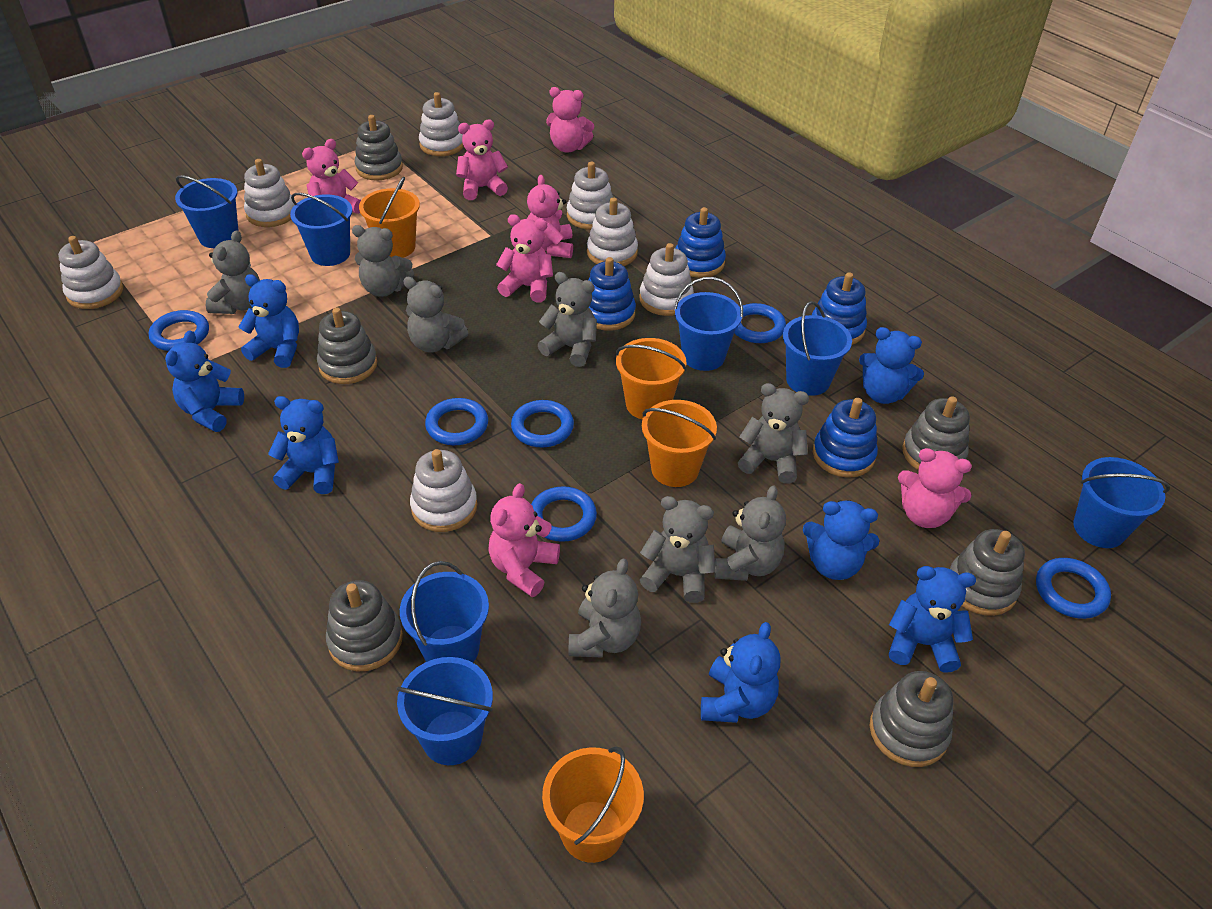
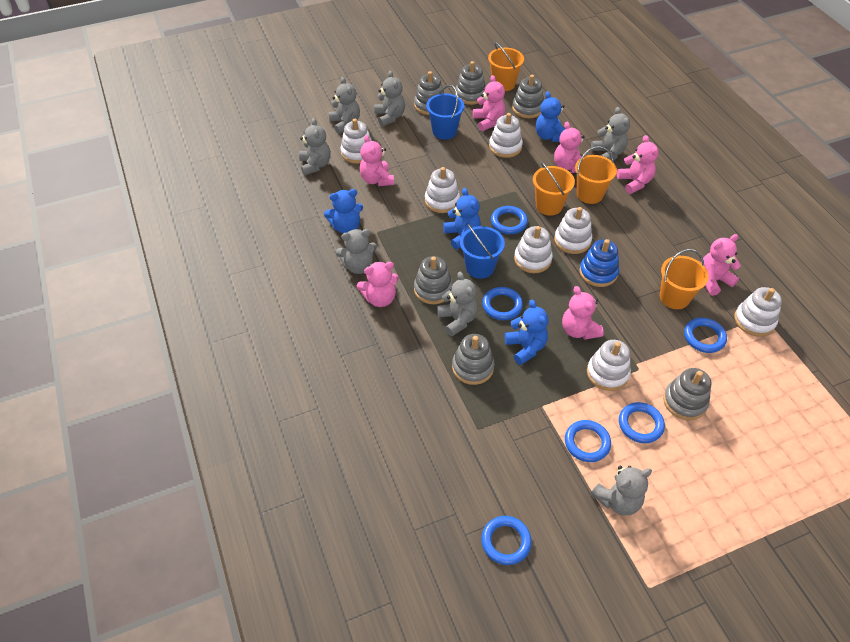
blue bucket: [175,175,239,248] [290,193,352,266] [396,657,493,765] [400,561,489,663] [674,277,743,371] [783,301,852,396] [1073,457,1170,548] = 7 -> [426,85,465,140] [460,224,505,279] = 2
blue stacking toy: [588,257,636,331] [676,207,726,278] [812,272,867,345] [813,398,878,478] = 4 -> [579,239,619,287] = 1
blue teddy bear: [165,330,244,432] [239,274,299,368] [268,396,339,494] [701,622,780,723] [803,500,879,580] [859,327,924,404] [889,566,976,673] = 7 -> [324,189,363,233] [443,188,481,249] [504,300,548,365] [536,91,565,142] = 4
grey teddy bear: [206,230,260,314] [352,225,414,297] [403,277,468,353] [538,272,597,367] [569,559,641,658] [640,496,716,603] [714,485,786,581] [738,383,809,484] = 8 -> [299,118,331,175] [329,77,360,134] [336,229,377,274] [374,71,405,127] [437,272,478,336] [591,107,630,161] [591,466,652,516] = 7

